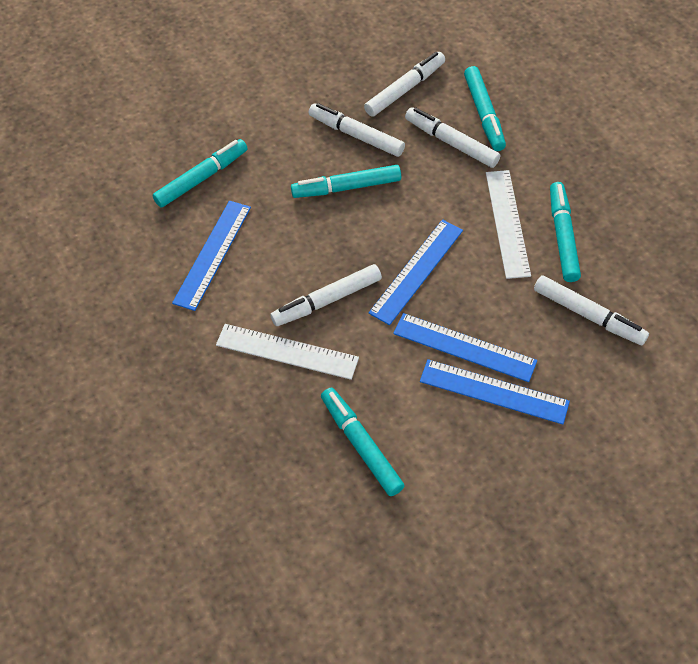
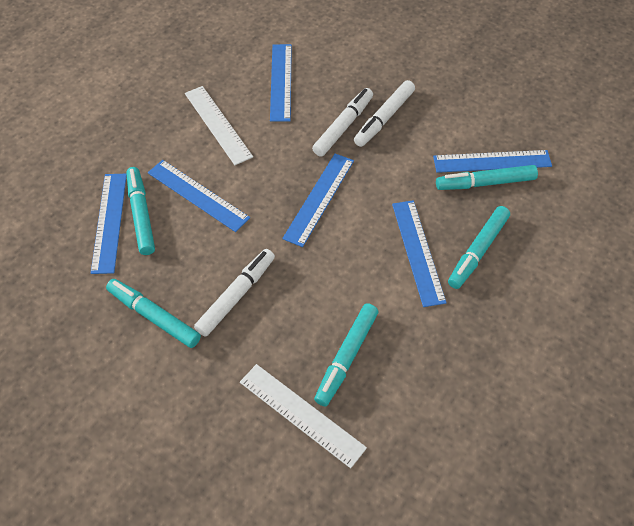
blue ruler: [172,201,251,311] [368,219,463,325] [393,313,537,382] [420,359,570,425] = 4 -> [91,174,127,274] [148,160,250,232] [270,44,292,122] [282,154,354,247] [392,200,447,307] [433,150,552,173] = 6
white marker: [270,264,382,326] [309,103,405,157] [364,52,445,117] [405,107,500,168] [534,275,649,345] = 5 -> [194,249,275,337] [312,88,373,157] [354,80,415,147] = 3

